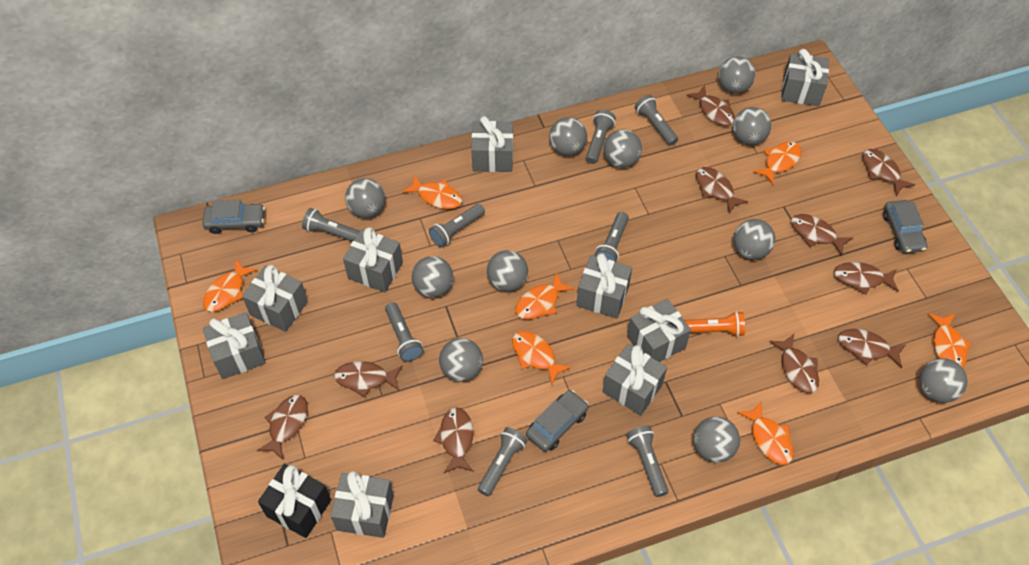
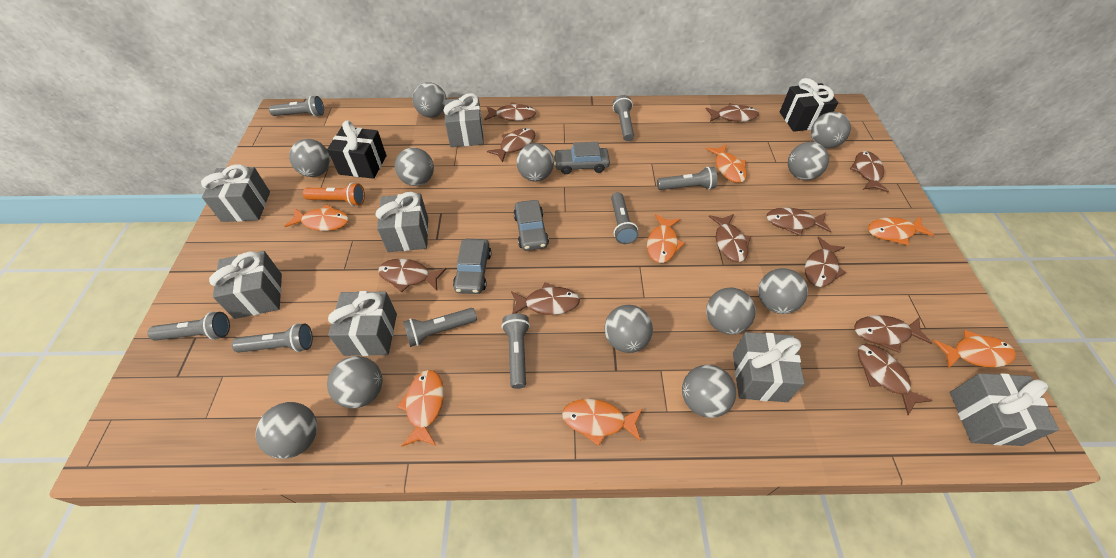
black gift: [258,464,331,538] = 1 -> [327,121,386,179] [780,78,838,132] = 2
brown fish: [257,395,308,460] [334,361,403,397] [433,407,473,473] [686,85,735,126] [696,167,748,214] [769,334,819,393] [791,214,853,256] [834,262,899,295] [838,329,906,368] [862,149,915,196] = 10 -> [378,259,446,292] [484,102,536,121] [487,128,535,163] [511,282,580,315] [706,103,759,122] [709,214,751,262] [766,208,831,236] [805,237,846,287] [850,151,889,192] [854,315,932,353] [858,344,932,415] = 11
grey ball: [345,178,385,218] [412,256,453,298] [439,338,483,382] [487,250,528,292] [549,117,587,156] [603,129,642,168] [693,416,740,463] [718,56,756,93] [733,107,771,145] [734,219,775,260] [919,358,968,403] = 11 -> [256,402,317,459] [289,139,330,177] [327,356,382,408] [395,148,434,186] [413,82,447,118] [517,143,554,181] [604,305,653,353] [682,365,736,418] [706,288,756,335] [758,268,808,314] [788,142,829,180] [811,112,851,148] = 12
grey gift: [203,312,266,379] [242,265,308,332] [330,471,394,538] [343,227,403,292] [471,116,513,172] [576,253,632,319] [603,344,667,416] [627,299,691,362] [781,49,829,106] = 9 -> [201,164,270,222] [209,251,282,319] [328,291,397,356] [376,192,428,252] [443,93,484,147] [733,332,805,402] [950,373,1059,446] = 7

